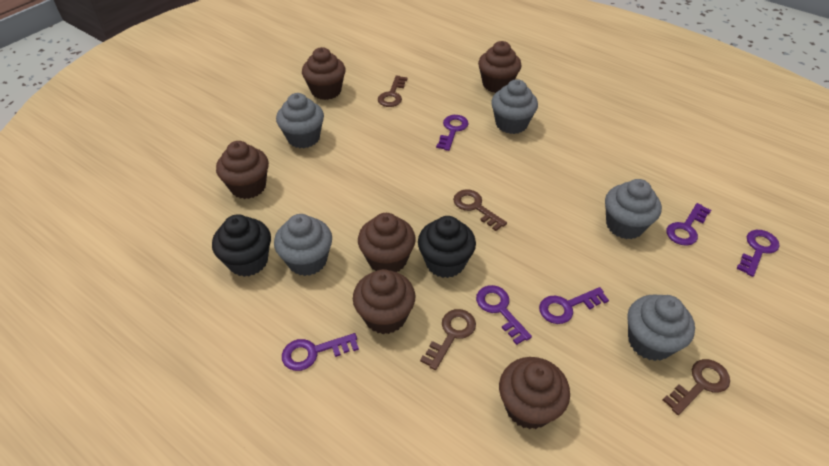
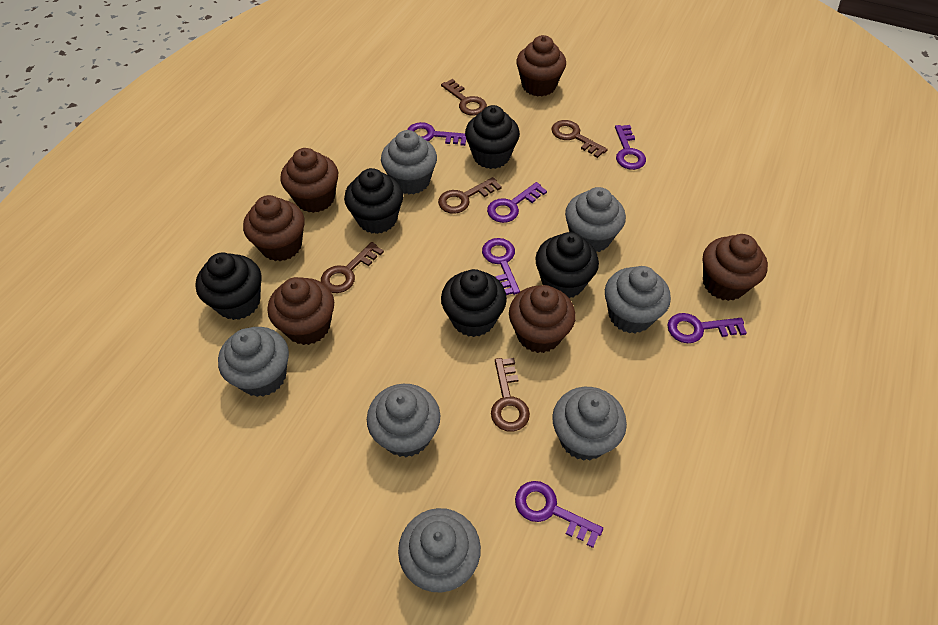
black cupcake: [212,214,271,277] [418,216,476,278] = 2 -> [196,253,261,320] [344,168,403,234] [441,269,507,337] [465,105,520,169] [535,232,599,298] = 5
brown key: [378,75,407,107] [420,309,476,370] [453,189,507,231] [663,359,730,415] = 4 -> [321,242,384,293] [438,177,502,214] [441,79,487,116] [491,358,530,432] [551,120,608,158] = 5
grey cupcake: [274,214,332,276] [276,93,324,148] [491,79,538,134] [605,179,662,239] [627,295,695,361] = 5 -> [218,327,289,397] [367,384,440,457] [381,130,437,194] [398,508,481,593] [552,387,627,461] [565,187,626,252] [605,266,671,333] = 7

